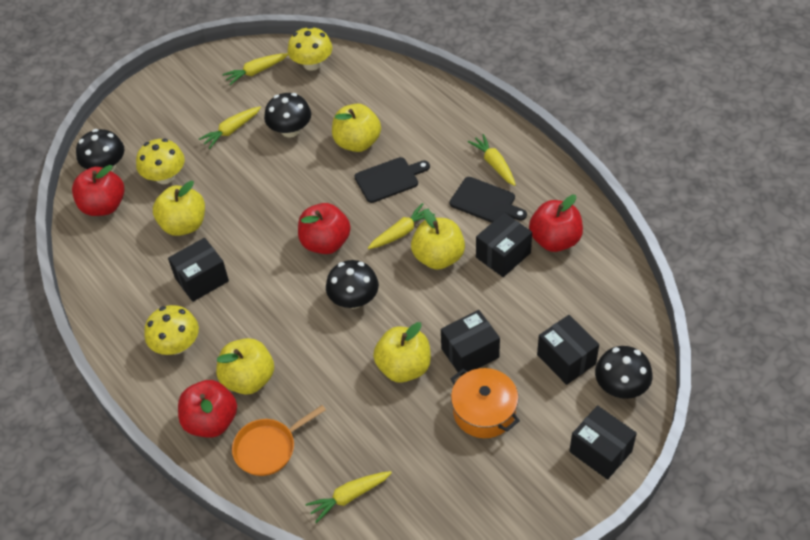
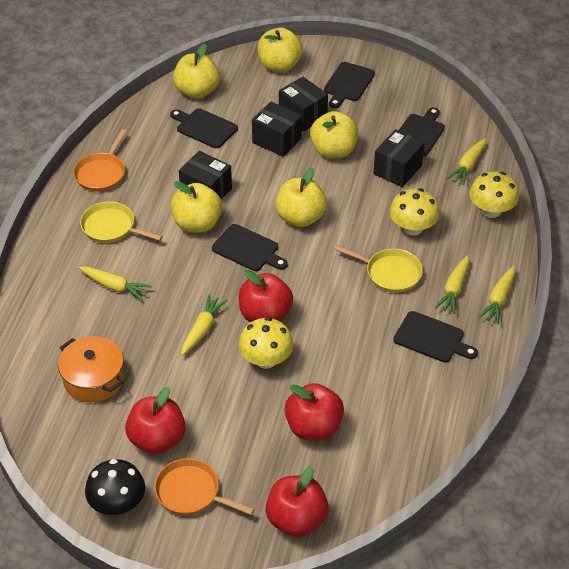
black box: [168,238,229,302] [441,310,500,376] [476,212,532,277] [537,315,599,385] [569,405,637,480] = 5 -> [179,151,232,200] [252,102,302,157] [279,77,328,132] [373,129,425,187] = 4
black cutting board: [354,157,430,203] [450,177,527,223] = 2 -> [170,108,238,149] [212,224,288,271] [324,62,375,108] [394,311,478,363] [398,107,445,157] = 5
black mushroom: [76,129,124,172] [264,93,311,138] [326,260,379,309] [595,346,653,399] = 4 -> [85,459,145,515] = 1
orange pan: [232,405,326,476] = 1 -> [73,129,127,192] [154,458,254,515] = 2
yellow pan: none = 0 -> [80,201,163,243] [334,245,423,293] = 2

